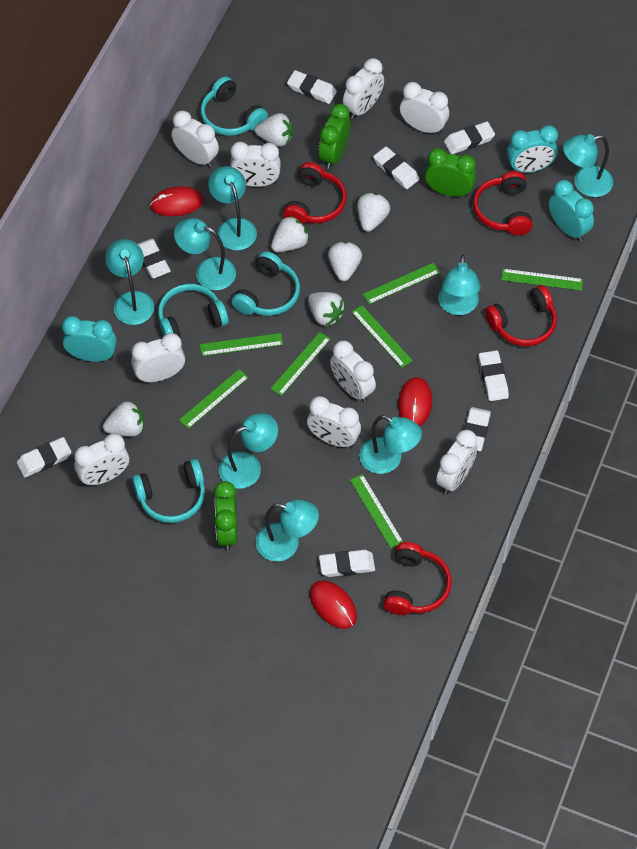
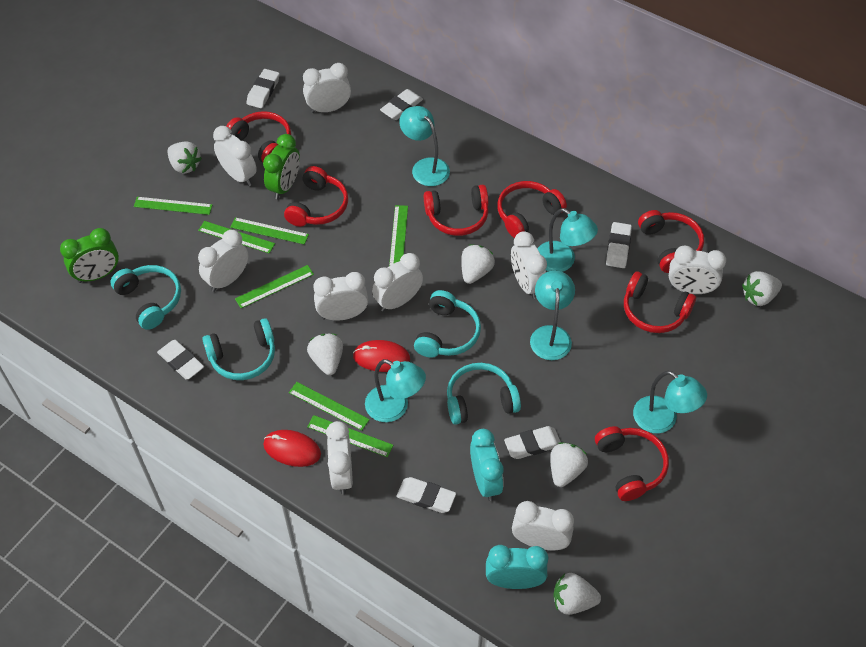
green clock: [214,481,237,550] [319,104,350,169] [425,148,476,197] = 3 -> [60,228,119,283] [263,134,300,199] = 2
red headphones: [283,162,347,224] [383,542,452,615] [473,171,532,235] [485,285,557,346] = 4 -> [226,111,291,162] [284,166,348,227] [424,185,489,236] [497,181,567,238] [595,426,669,501] [624,272,696,333] [638,210,704,273] = 7
red mouse: [150,186,204,216] [310,580,357,629] [398,377,432,426] = 3 -> [263,430,321,467] [353,340,410,372] = 2
turquoise clock: [62,316,117,362] [507,125,558,173] [549,180,594,241] = 3 -> [470,429,504,501] [486,545,548,589] = 2
turquoise lamp: [105,239,154,325] [174,218,236,290] [208,166,257,250] [219,413,278,489] [255,500,319,562] [359,415,422,474] [438,255,481,315] [563,134,613,197] = 8 -> [365,359,426,422] [399,106,450,186] [530,270,575,360] [538,208,598,272] [633,371,707,433] = 5
white eraser: [17,437,71,478] [138,239,171,279] [287,70,337,104] [319,550,375,577] [373,147,419,189] [444,121,495,154] [464,407,491,451] [479,350,509,401] = 8 -> [157,340,204,380] [246,69,280,108] [380,89,423,120] [396,477,456,513] [504,426,561,459] [606,222,632,268] = 6

